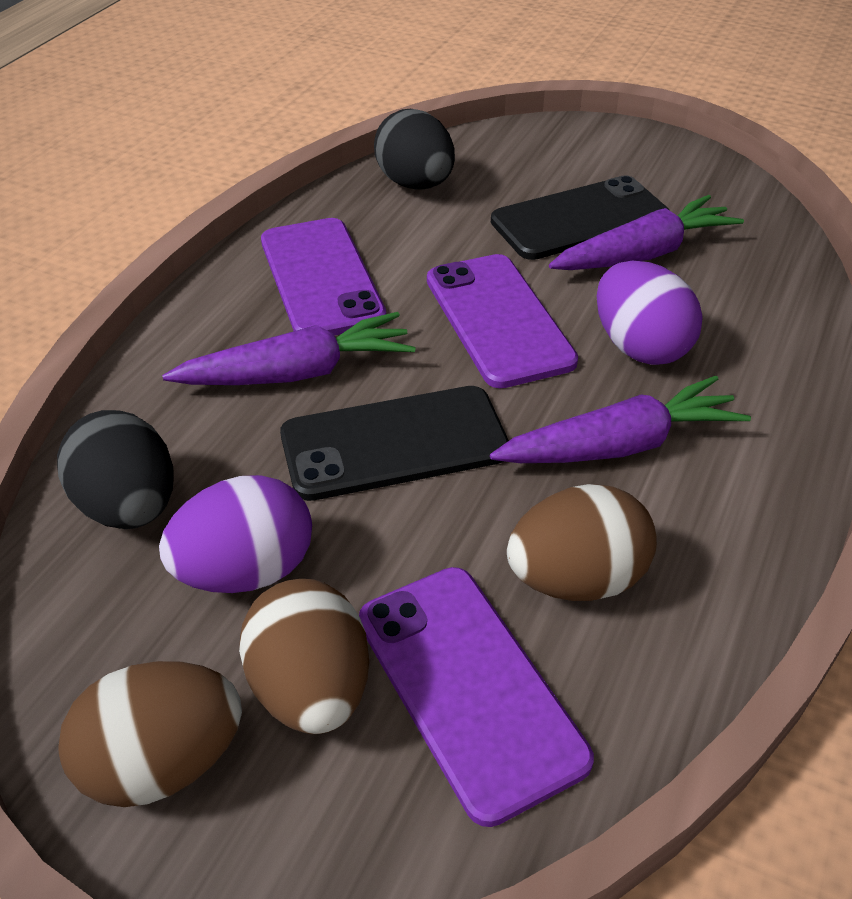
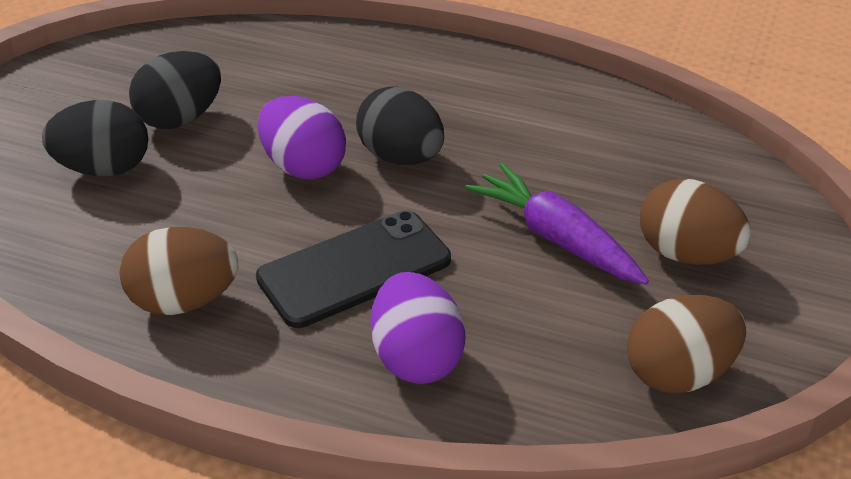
black egg: [57,410,174,529] [374,109,455,189] = 2 -> [42,100,148,176] [129,51,221,129] [356,86,444,165] = 3
black phone: [280,386,509,501] [491,175,670,260] = 2 -> [256,210,451,328] = 1
purple carrot: [162,312,416,385] [490,376,751,463] [549,195,744,270] = 3 -> [465,163,649,285] = 1
purple phone: [261,218,386,336] [359,567,594,827] [427,254,578,388] = 3 -> none = 0

